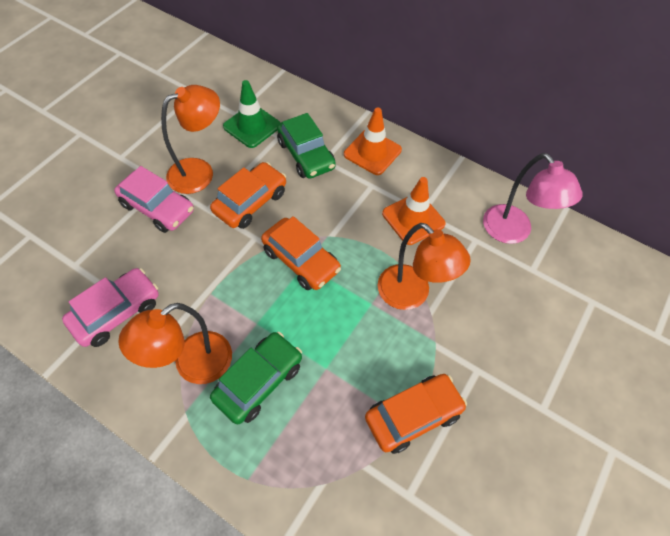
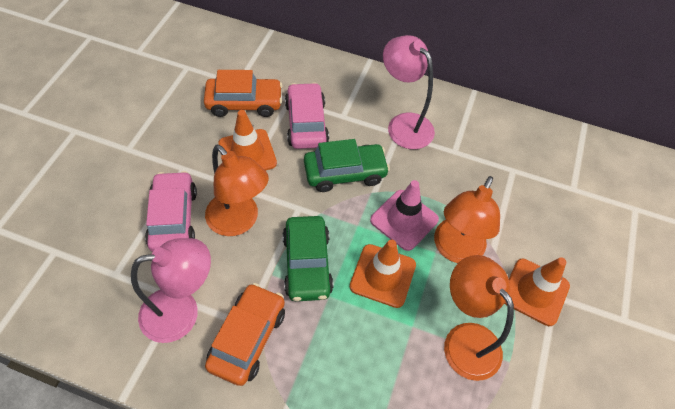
green traffic cone: [223,80,280,148] = 1 -> none = 0
orange car: [210,162,286,229] [261,216,341,290] [365,374,467,454] = 3 -> [204,70,283,117] [205,283,285,386] = 2
orange traffic cone: [344,107,402,175] [382,177,446,245] = 2 -> [218,110,277,171] [350,239,416,308] [505,257,570,326] = 3
pink lamp: [483,153,583,244] = 1 -> [131,238,211,343] [383,35,435,149] = 2
pink traffic cone: none = 0 -> [370,180,439,251] = 1

